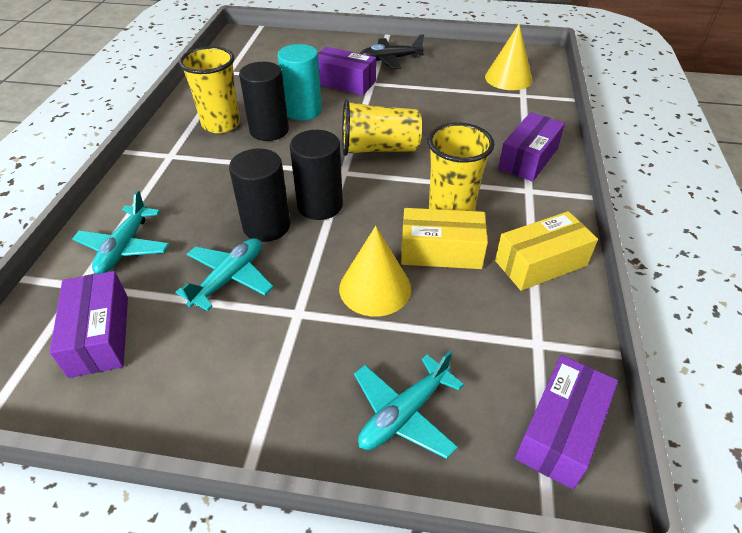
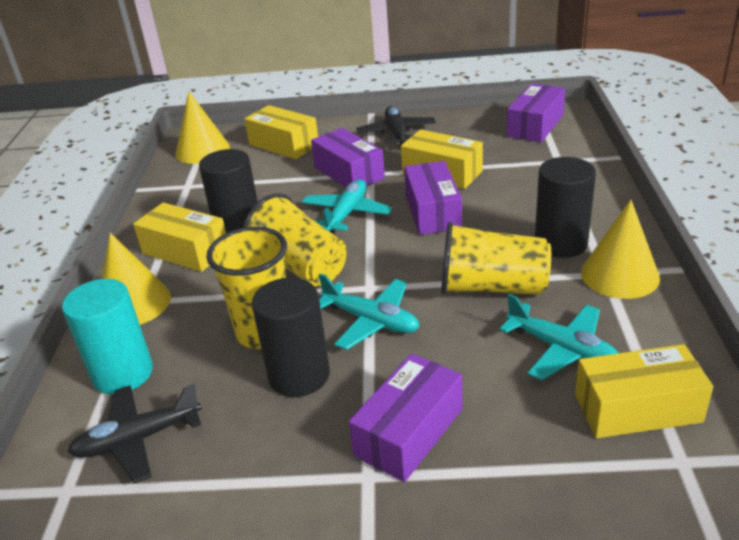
black plane: [360,34,424,69] = 1 -> [67,384,202,483] [356,106,436,147] = 2
yellow box: [401,208,488,269] [495,211,598,291] = 2 -> [133,203,226,272] [244,105,318,159] [401,129,483,189] [575,344,713,438] = 4
yellow cone: [339,226,411,317] [485,24,532,90] = 2 -> [102,233,171,325] [176,91,230,164] [581,200,660,299] = 3

